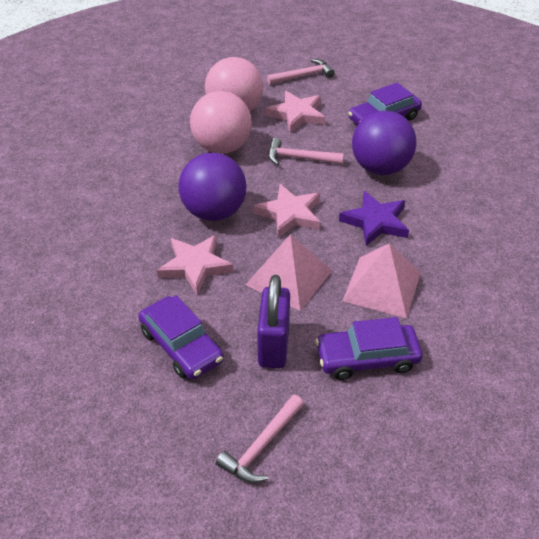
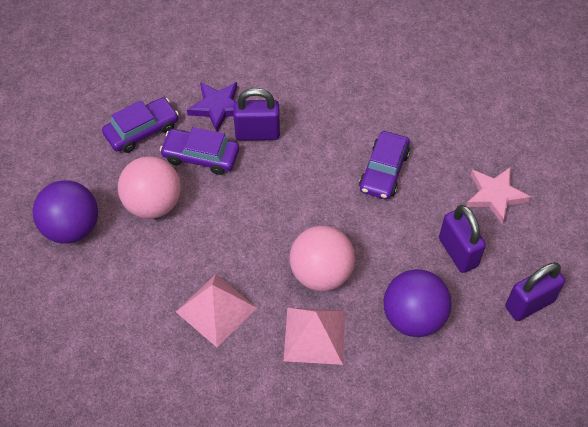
pink hammer: [216,395,304,483] [267,59,335,85] [268,138,344,165] = 3 -> none = 0
pink star: [157,235,234,295] [253,184,321,238] [266,91,325,133] = 3 -> [466,167,531,224] = 1
purple padlock: [257,275,290,369] = 1 -> [233,88,280,141] [439,205,486,273] [505,262,565,321] = 3

